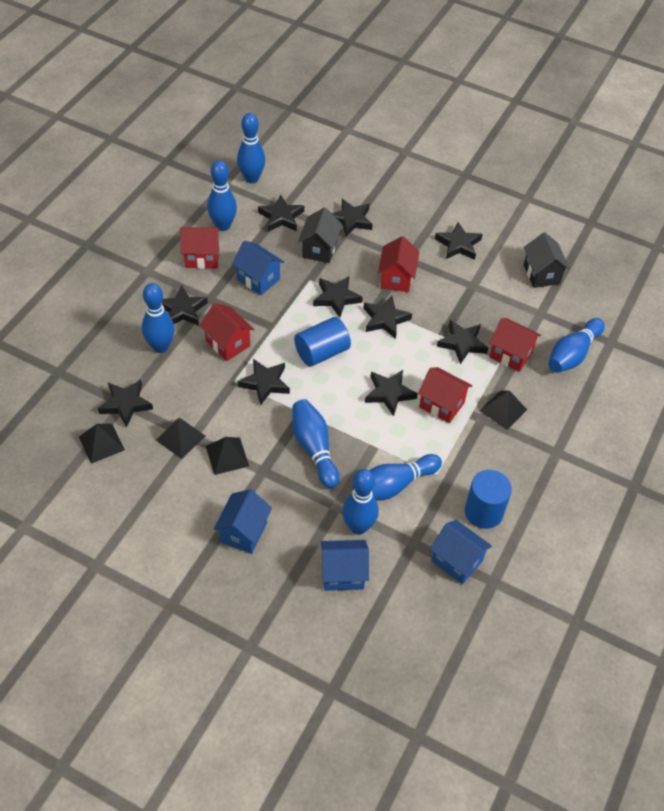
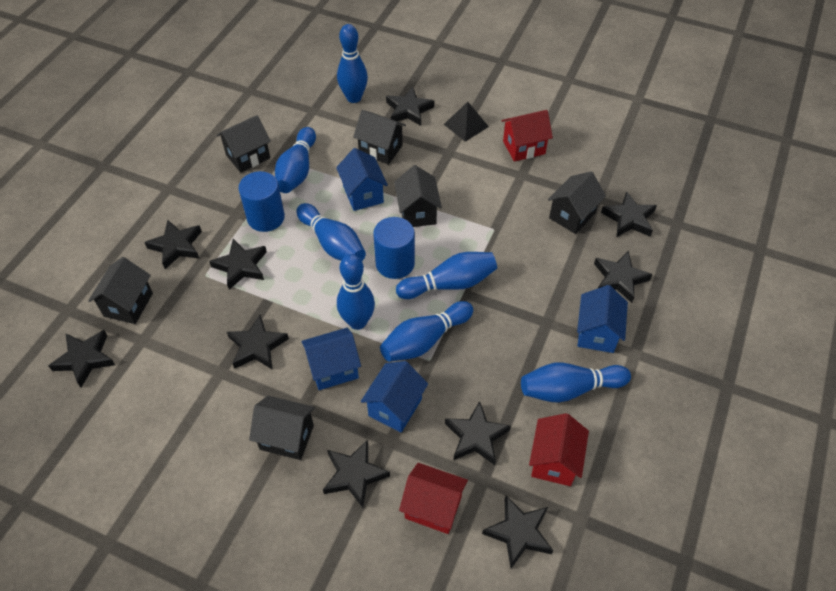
black house: [298,207,342,263] [523,232,570,288] = 2 -> [88,257,153,324] [217,115,271,173] [249,396,315,460] [353,110,406,165] [394,165,442,227] [548,171,606,234] = 6
black pyramid: [79,424,125,464] [156,418,205,459] [206,437,249,475] [480,390,527,430] = 4 -> [444,102,489,142] = 1
red house: [181,227,220,269] [200,303,254,361] [378,236,419,292] [418,367,472,423] [489,318,541,372] = 5 -> [399,463,468,534] [502,110,553,162] [529,413,589,486] = 3

